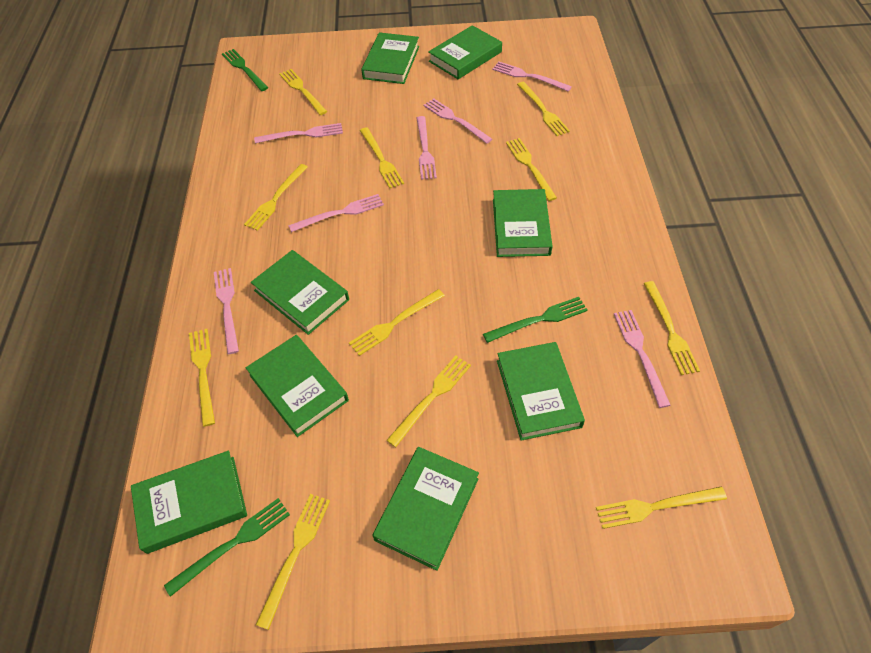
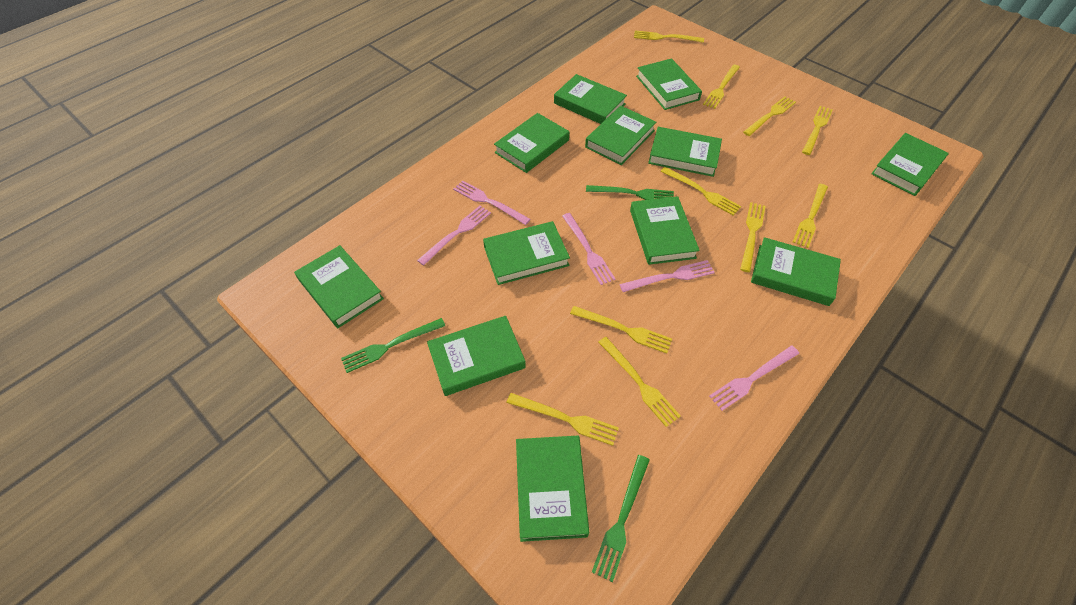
green book: [131,451,247,554] [246,335,349,437] [251,250,349,335] [361,32,419,84] [372,447,479,571] [428,25,502,79] [493,189,553,257] [497,342,585,441] = 8 -> [294,245,384,328] [427,316,526,396] [483,221,570,285] [494,113,569,173] [516,435,589,542] [554,74,627,124] [585,106,656,165] [630,196,700,265] [636,58,702,110] [648,127,722,177] [751,237,841,306] [871,133,949,196] = 12
pink fork: [214,268,239,354] [254,123,343,144] [288,194,384,232] [417,116,437,180] [423,98,492,144] [492,62,572,92] [614,310,670,408] = 7 -> [417,205,491,266] [453,180,530,225] [562,213,615,285] [620,260,715,292] [709,346,799,411] = 5
yellow fork: [189,329,215,427] [244,164,308,231] [256,494,330,630] [279,69,327,115] [349,289,445,356] [360,127,404,188] [386,355,471,447] [506,138,557,201] [517,82,570,136] [596,487,727,529] [644,281,700,375] = 11 -> [506,393,619,446] [570,306,672,354] [598,337,681,427] [634,31,704,43] [660,167,741,216] [703,65,740,109] [740,202,766,272] [743,96,796,136] [793,184,828,248] [802,106,833,155] = 10

